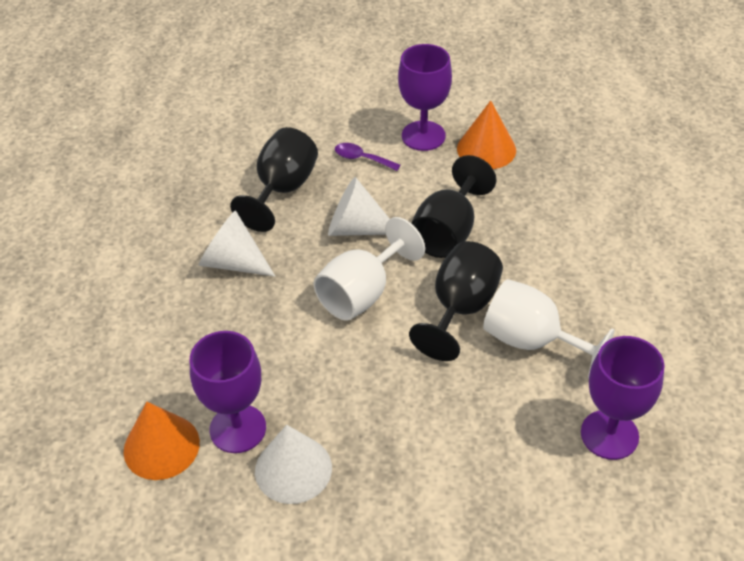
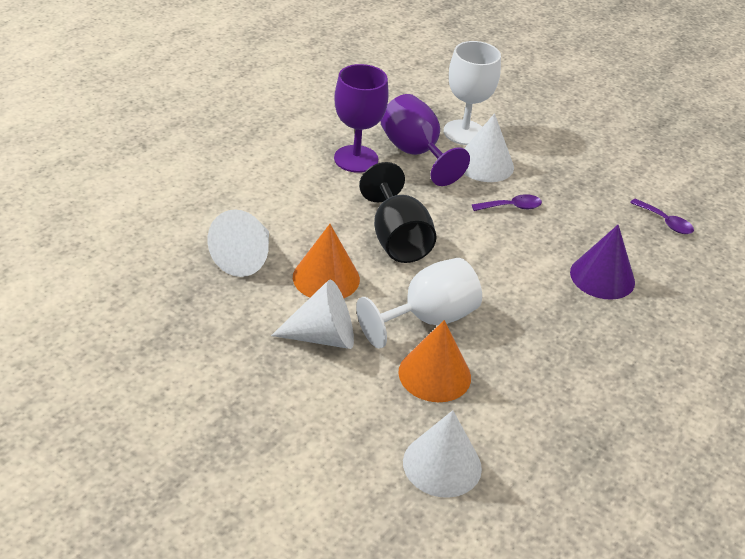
black goblet: [230,127,318,232] [409,241,503,361] [411,155,497,258] = 3 -> [359,162,436,263] = 1
purple cone: none = 0 -> [570,225,635,300] = 1
purple goblet: [190,331,266,453] [398,44,452,151] [581,336,665,460] = 3 -> [334,64,389,173] [381,94,470,186] = 2
purple spoon: [335,143,400,171] = 1 -> [472,194,542,211] [630,198,694,234] = 2
white cone: [199,211,275,277] [255,425,332,504] [328,177,390,236] = 3 -> [208,209,269,277] [271,279,354,349] [403,410,482,498] [464,113,514,182] = 4

